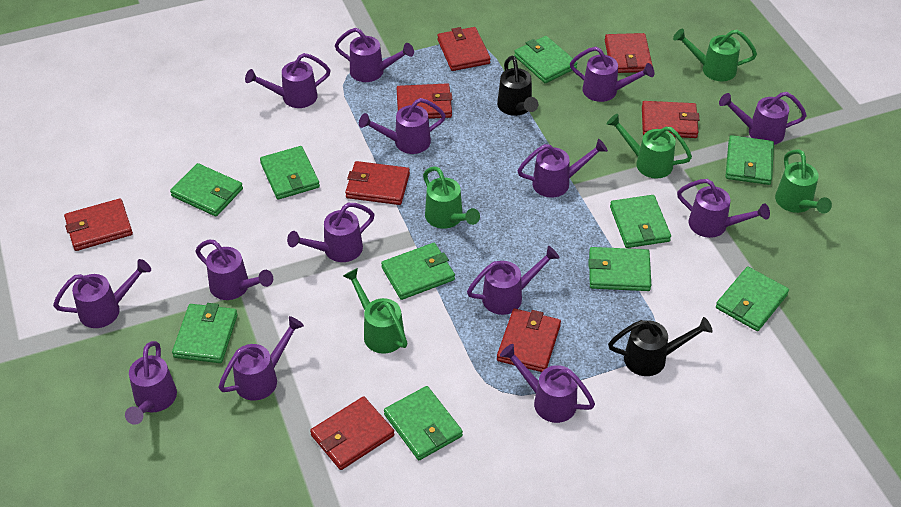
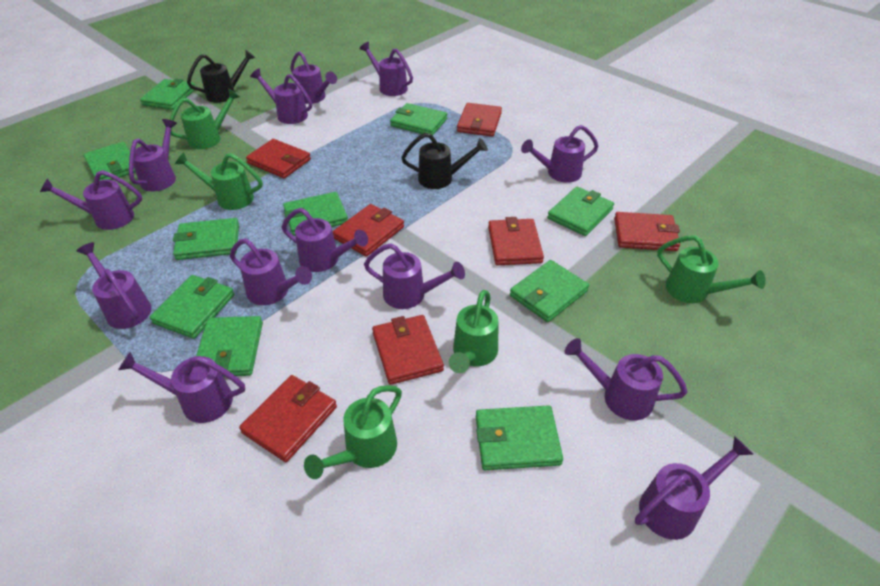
purple watering can: [53,259,151,328] [125,341,177,425] [195,240,273,300] [219,316,304,401] [245,53,331,108] [287,203,375,262] [335,28,414,82] [359,98,446,154] [467,246,559,315] [500,344,595,423] [517,139,608,198] [570,47,654,102] [677,179,770,238] [719,92,807,145] = 14 -> [40,170,142,230] [76,242,152,329] [118,352,245,423] [129,119,177,191] [230,238,312,305] [250,68,312,124] [282,208,368,272] [290,51,337,104] [359,42,413,96] [364,243,465,309] [521,125,599,183] [564,338,687,420] [635,436,754,540] = 13
red wallet: [64,198,133,251] [310,396,394,470] [345,161,410,205] [397,83,452,119] [437,27,491,71] [497,309,561,372] [605,33,653,73] [642,101,699,138] = 8 -> [239,375,337,462] [246,139,311,179] [333,204,404,257] [372,315,444,385] [457,103,502,136] [488,217,544,265] [614,212,680,251] = 7

